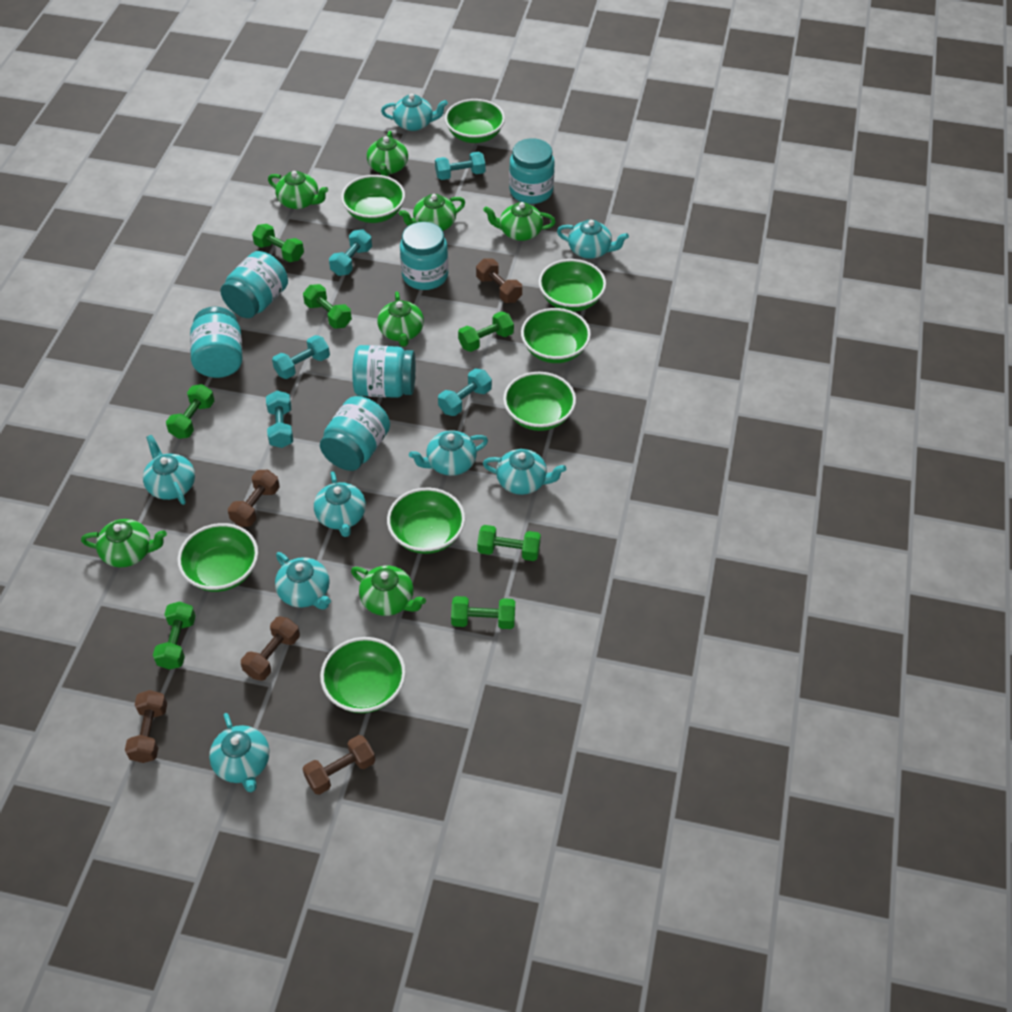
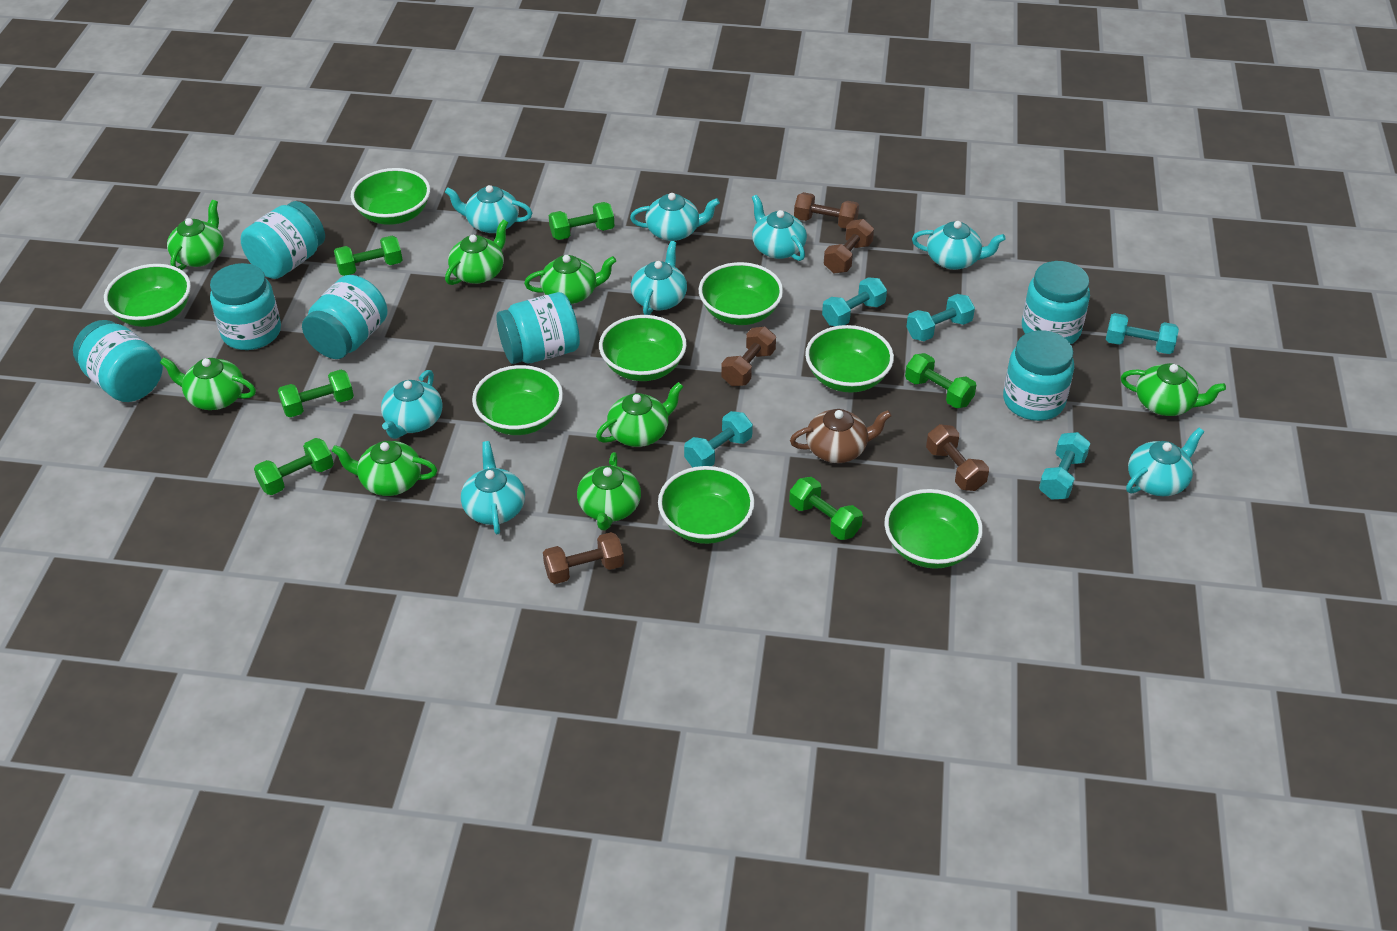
brown teapot: none = 0 -> [790,409,892,463] = 1
green dumbbell: [153,601,196,670] [166,384,214,439] [252,224,304,262] [303,284,352,329] [451,596,515,629] [458,311,514,352] [477,525,541,561] = 7 -> [254,438,334,495] [278,370,354,417] [334,236,402,276] [549,202,614,240] [789,477,863,540] [905,353,976,408] = 6
green teapot: [81,519,167,567] [268,171,328,209] [351,566,426,616] [367,131,408,176] [377,292,424,347] [399,194,465,231] [483,202,556,241] = 7 -> [160,357,256,410] [167,200,224,270] [332,441,437,496] [445,220,508,285] [524,255,616,304] [577,452,641,530] [596,382,684,447] [1121,363,1226,416] = 8
turquoise jar: [190,307,242,378] [220,251,288,318] [320,396,390,471] [352,345,415,398] [400,222,448,290] [509,138,555,204] = 6 -> [73,320,163,402] [210,263,281,350] [241,201,325,279] [302,275,388,359] [496,292,580,364] [1003,330,1074,421] [1022,261,1090,344] = 7

